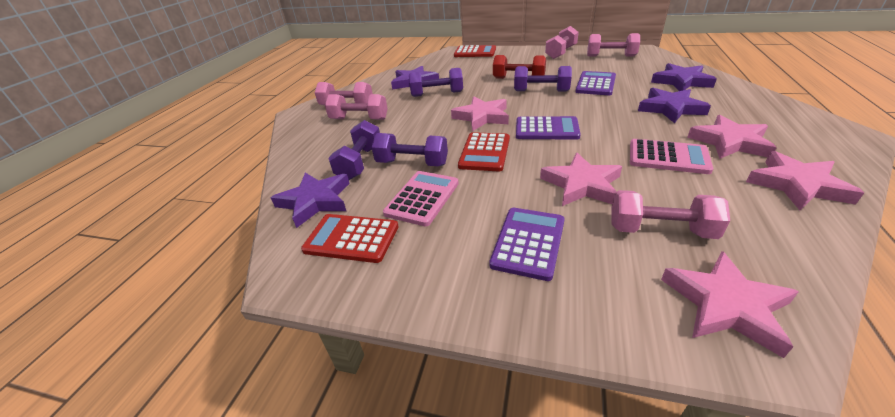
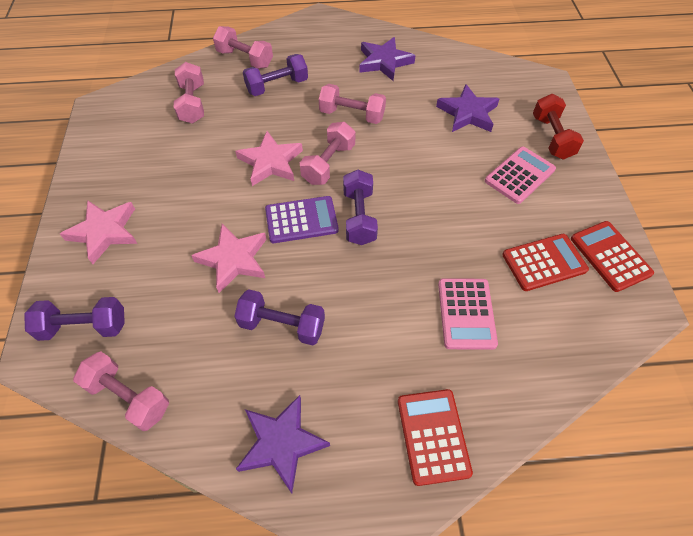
pink star: [451,96,509,131] [540,153,622,206] [661,251,799,358] [687,115,777,159] [746,151,864,210] = 5 -> [60,200,138,264] [191,224,267,293] [235,131,303,186] = 3
purple calculator: [489,208,565,281] [516,116,581,140] [575,71,616,95] = 3 -> [265,196,339,243] = 1
purple star: [271,173,350,228] [391,66,439,90] [638,88,711,123] [651,63,717,91] = 4 -> [236,395,330,493] [359,37,416,81] [436,84,499,132] = 3

